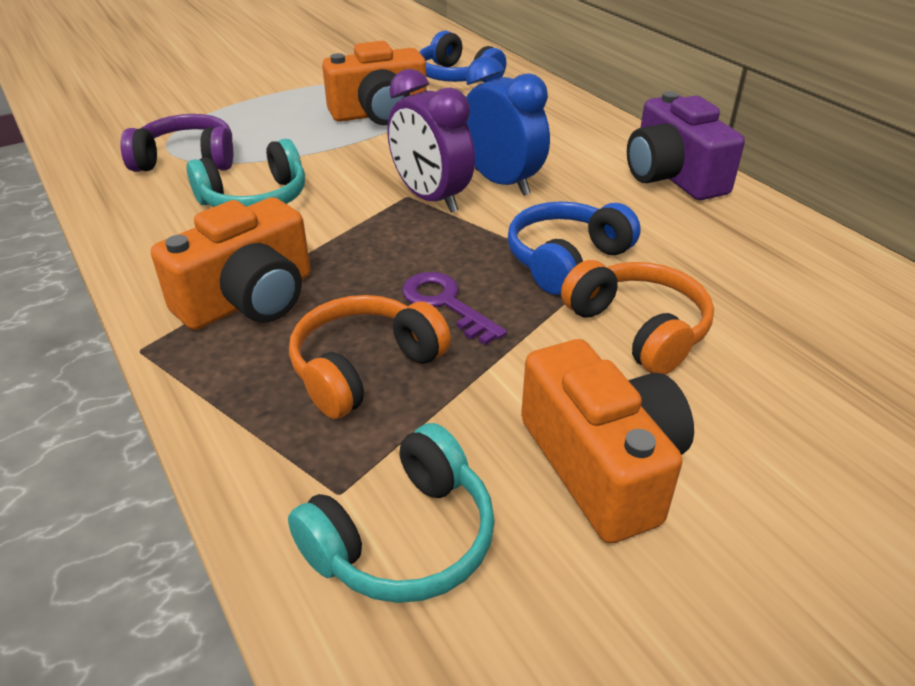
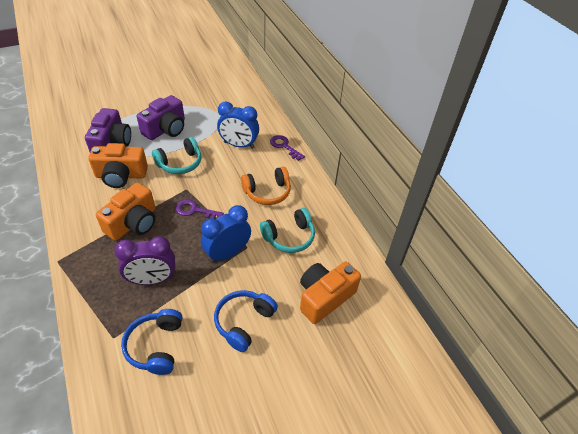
blue clock: [466,56,550,196] = 1 -> [201,205,251,263] [217,102,259,149] = 2
orange headphones: [289,295,451,419] [561,260,714,375] = 2 -> [241,167,291,205] = 1
purple camera: [627,91,745,200] = 1 -> [85,108,131,152] [137,95,185,140] = 2
purple headphones: [120,114,233,172] = 1 -> none = 0
purple key: [402,272,507,345] = 1 -> [175,199,224,219] [270,135,305,161] = 2

